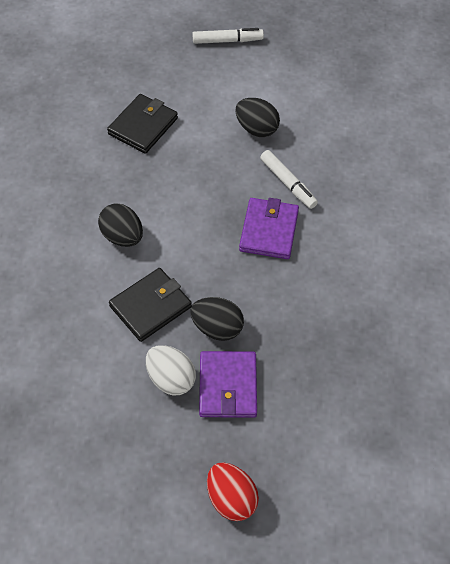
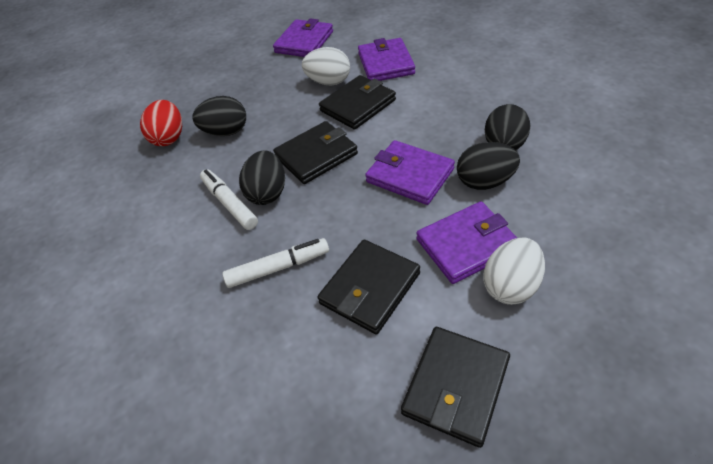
black egg: [98,203,143,247] [190,297,244,341] [235,98,280,137] = 3 -> [192,96,246,136] [239,150,285,205] [457,142,520,190] [485,104,530,150] = 4
black wallet: [107,94,178,154] [109,268,192,342] = 2 -> [273,121,358,184] [318,240,420,334] [319,75,396,130] [401,327,510,448] = 4
purple wallet: [199,351,257,418] [239,198,299,259] = 2 -> [273,18,333,57] [358,38,415,81] [365,140,455,205] [416,201,517,284] = 4
white egg: [146,345,196,395] = 1 -> [302,47,350,85] [483,237,545,305] = 2

